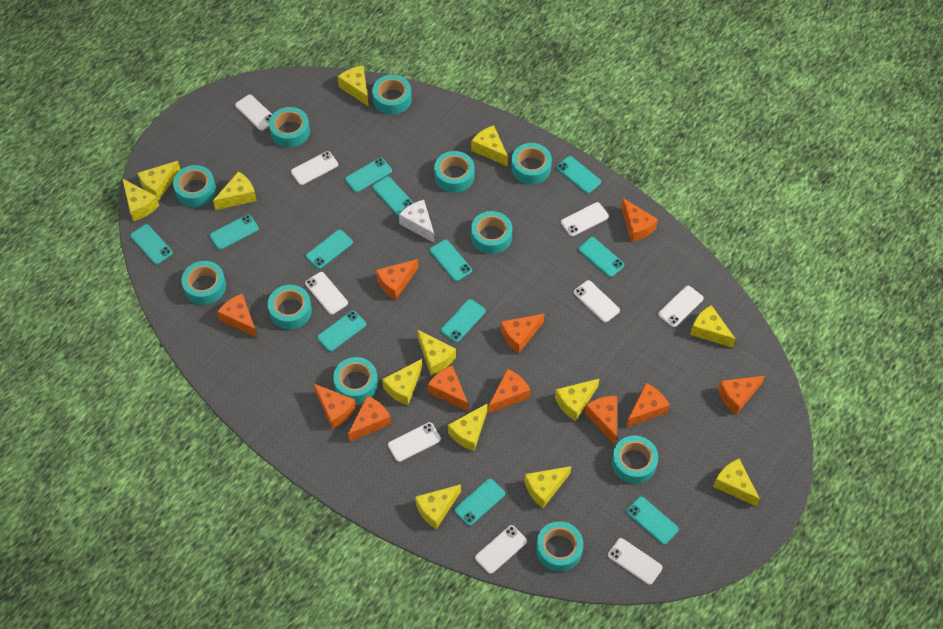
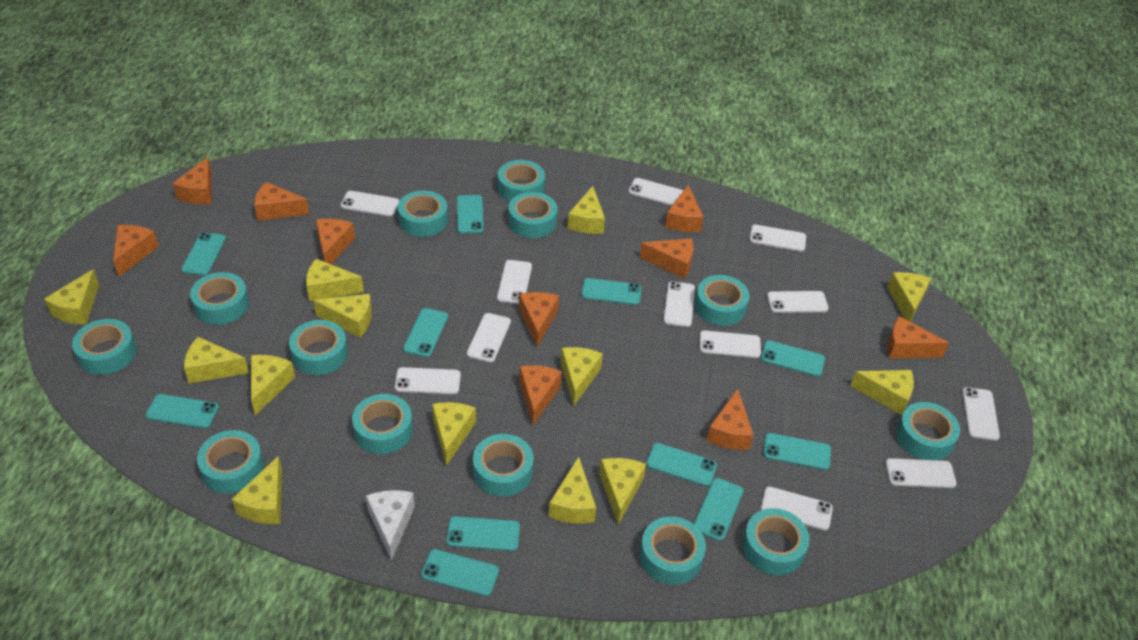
orange cheese: [217,293,257,337] [314,384,356,429] [348,396,391,442] [376,259,418,300] [428,365,468,411] [488,369,531,414] [501,314,544,354] [585,396,617,445] [621,198,658,242] [626,383,670,428] [718,376,765,415] = 11 -> [113,225,159,277] [172,157,212,204] [254,182,309,221] [316,219,355,264] [519,292,559,347] [519,365,562,426] [639,239,693,279] [665,185,704,232] [707,389,754,450] [887,316,949,358] = 10
turquoise phone: [130,224,173,265] [210,215,259,250] [306,230,353,269] [317,311,366,352] [345,158,392,193] [372,176,414,216] [430,239,472,281] [441,299,486,343] [454,479,505,526] [556,156,601,194] [578,237,624,277] [626,497,679,545] = 12 -> [146,394,219,428] [181,232,226,276] [403,308,448,357] [421,549,499,596] [446,516,520,551] [457,195,484,233] [581,278,641,305] [646,443,717,486] [694,478,743,541] [761,340,825,377] [763,433,831,470] = 11
turquoise tape: [173,165,216,207] [182,261,226,305] [268,285,312,329] [269,107,310,148] [333,357,378,403] [372,75,412,115] [434,151,475,193] [471,211,512,254] [511,143,552,184] [536,521,583,572] [612,436,658,484] = 11 -> [72,319,137,375] [190,272,249,325] [197,430,264,494] [289,320,348,375] [352,394,413,454] [398,191,448,237] [473,434,533,497] [498,160,545,202] [508,192,557,238] [640,517,706,585] [695,275,749,326] [742,508,809,576] [896,402,960,460] = 13
white phone: [235,95,272,131] [291,151,338,185] [305,272,348,315] [388,422,441,462] [475,525,527,574] [561,202,609,236] [574,280,620,323] [608,538,663,585] [658,286,704,327] = 9 -> [341,191,399,216] [395,367,461,394] [467,313,511,362] [497,260,532,304] [628,178,683,206] [663,281,695,327] [700,330,761,358] [750,225,806,252] [761,486,833,530] [767,291,829,313] [885,458,957,488] [962,387,1000,441] = 12

